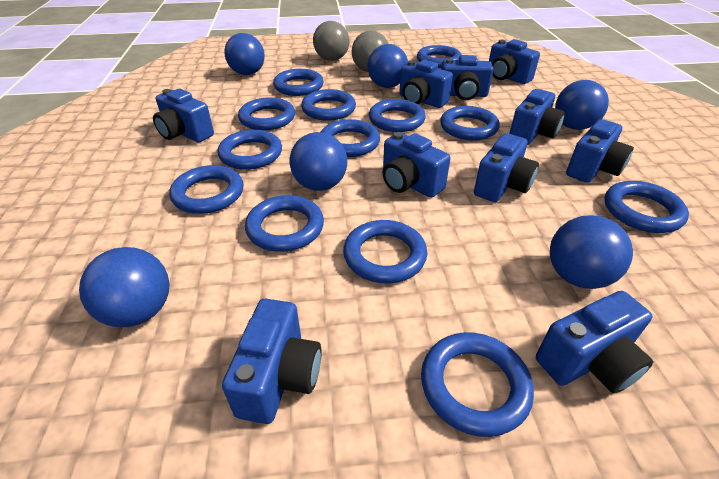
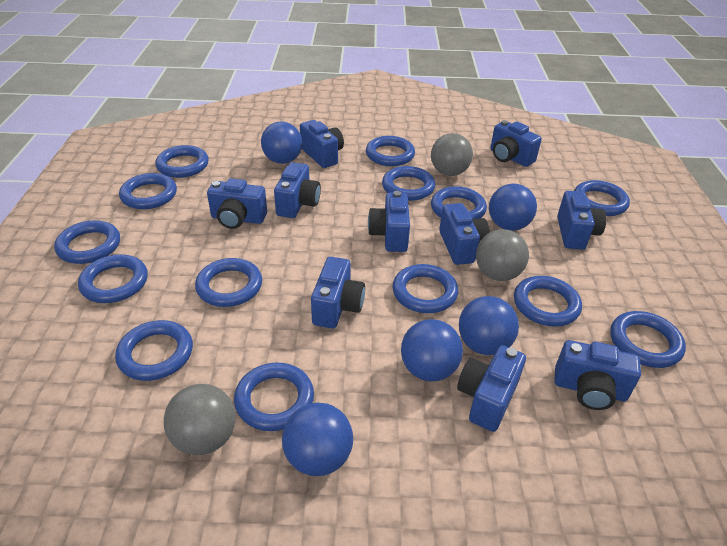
blue ball: [79,247,170,327] [224,33,265,75] [289,132,347,191] [367,44,408,88] [550,215,633,289] [555,80,609,130] = 6 -> [261,121,302,164] [282,402,353,476] [401,319,463,381] [459,296,519,355] [489,184,537,231] = 5
blue ring: [169,165,243,214] [217,130,282,170] [238,97,295,130] [245,195,324,252] [273,69,324,96] [301,89,356,121] [321,119,380,157] [343,220,427,283] [369,99,426,132] [417,45,462,68] [421,332,534,437] [440,106,500,141] [604,181,689,233] = 13 -> [54,220,120,264] [78,254,148,303] [115,320,193,381] [119,173,177,209] [155,145,209,178] [195,258,262,307] [234,362,314,431] [366,136,415,166] [382,166,435,201] [393,264,458,313] [431,186,487,219] [514,276,582,327] [574,180,630,216] [610,311,686,368] = 14
grey ball: [313,21,349,61] [352,31,389,72] = 2 -> [164,384,235,455] [431,133,473,176] [476,229,529,281] = 3

